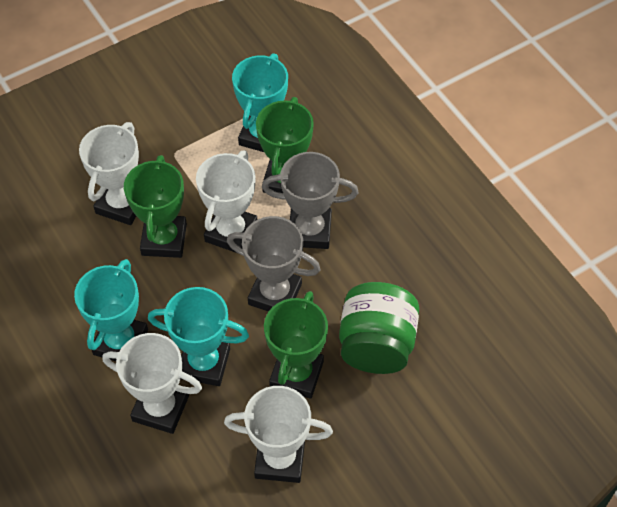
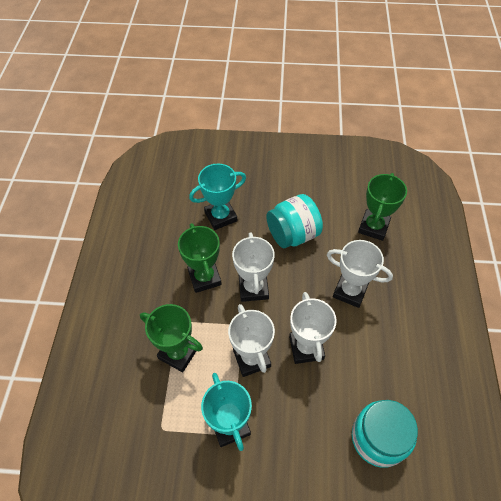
green jar: [339,282,419,374] = 1 -> none = 0
grey trophy: [227,216,321,312] [262,152,358,249] = 2 -> none = 0
turquoise jar: none = 0 -> [266,194,323,248] [352,400,418,468] = 2
turquoise trophy: [74,259,148,361] [148,287,249,386] [232,53,288,152] = 3 -> [189,164,246,230] [201,373,252,451] = 2

